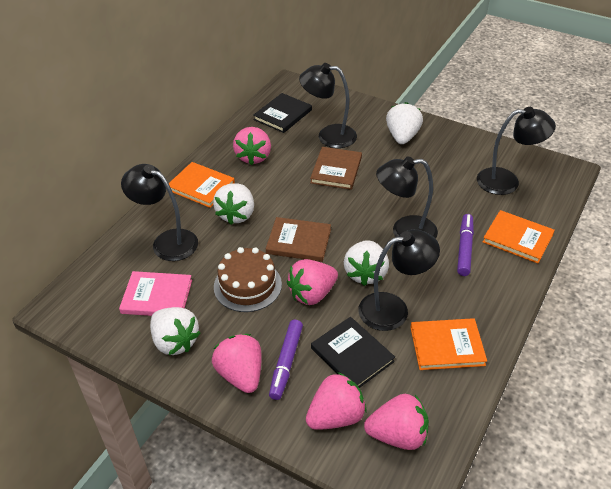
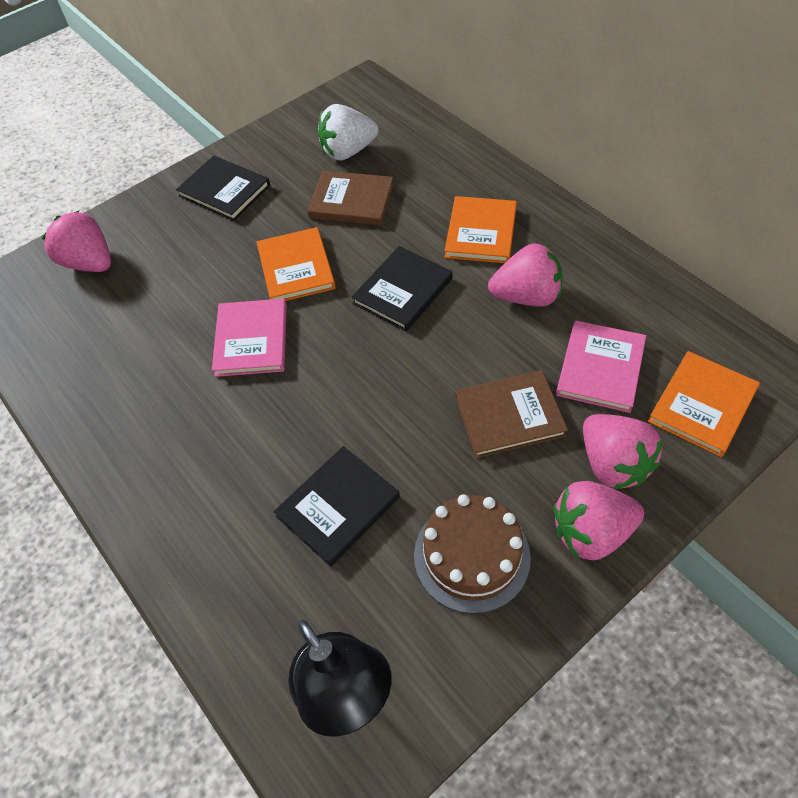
black book: [253,93,312,133] [311,317,395,388] = 2 -> [176,156,270,221] [274,446,400,567] [352,246,453,332] = 3
black lamp: [121,164,198,261] [299,63,357,148] [358,229,440,331] [376,157,438,239] [477,107,556,195] = 5 -> [288,620,392,737] = 1
pink book: [119,271,192,316] = 1 -> [212,298,287,377] [556,320,646,413] = 2
pink strawberry: [212,334,262,393] [233,127,271,165] [287,259,338,305] [306,372,366,430] [364,394,429,450] = 5 -> [42,211,111,272] [488,243,562,307] [554,481,644,560] [583,414,663,489] = 4
purple marker: [269,320,303,400] [457,214,474,276] = 2 -> none = 0
white strawberry: [150,307,200,355] [213,183,254,225] [344,240,389,286] [386,102,423,144] = 4 -> [318,104,378,161] = 1

